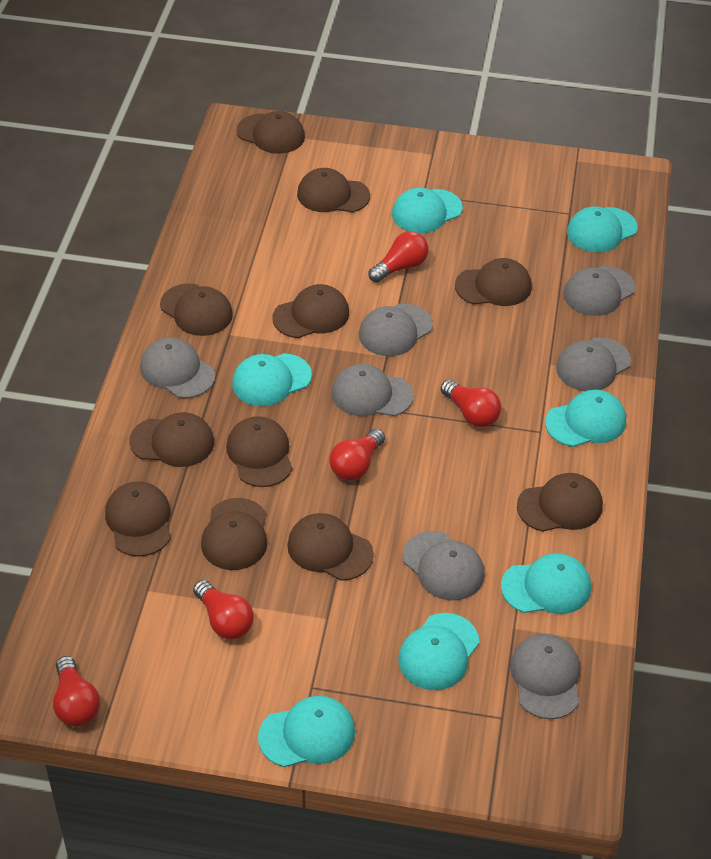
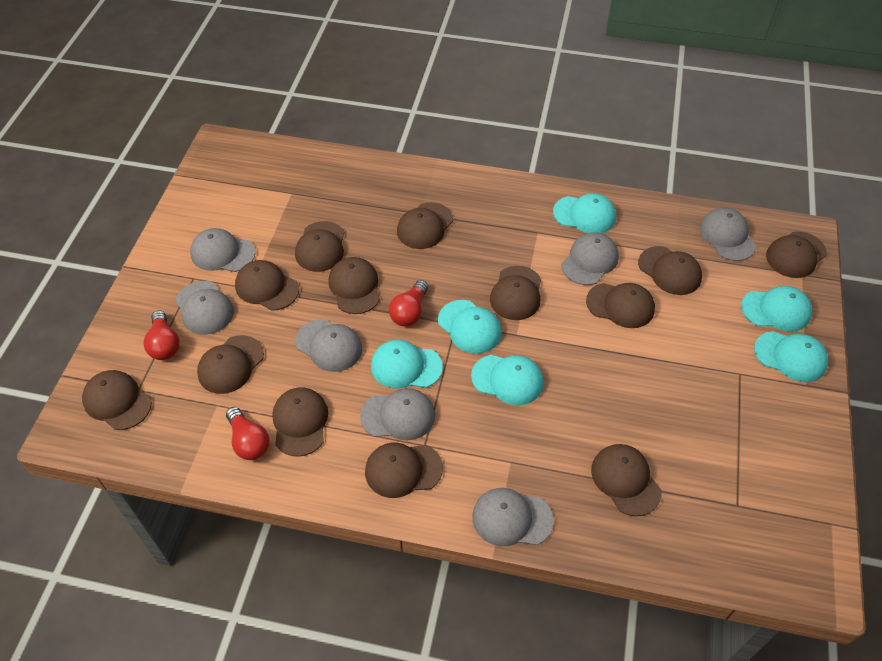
brown cap: [105,481,171,557] [129,412,214,467] [160,283,233,336] [201,498,267,570] [226,416,292,487] [237,111,305,154] [273,284,349,338] [287,513,374,581] [297,168,370,212] [455,258,532,306] [517,473,603,532] = 11 -> [82,370,152,430] [197,335,264,394] [235,260,299,311] [272,387,328,457] [295,221,345,272] [329,257,380,314] [365,443,443,498] [397,202,453,249] [490,266,541,320] [586,283,655,328] [591,444,661,516] [638,246,702,295] [766,231,827,278] = 13
red light bulb: [53,656,100,726] [193,580,254,639] [330,428,385,481] [369,231,428,282] [440,379,501,427] = 5 -> [144,310,180,360] [226,407,270,460] [389,280,428,326] = 3
turquoise cap: [232,353,312,406] [258,696,355,767] [392,188,463,233] [398,613,479,690] [501,553,591,614] [545,390,626,447] [567,206,638,252] = 7 -> [371,340,443,388] [438,300,502,354] [471,355,544,405] [553,193,616,233] [741,286,812,332] [754,331,828,382] = 6

